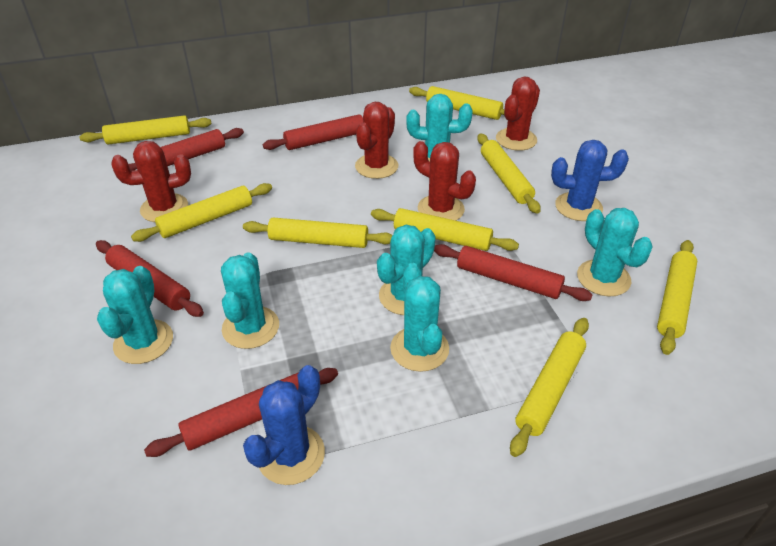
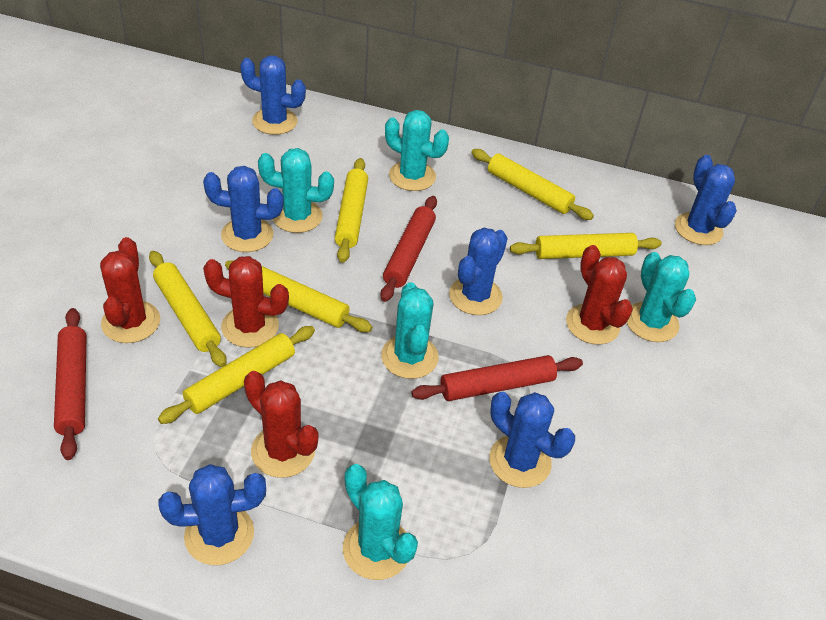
blue cactus: [243,365,325,485] [551,140,629,221] = 2 -> [158,464,266,565] [203,166,284,252] [240,56,306,135] [449,228,508,315] [489,392,575,488] [675,155,737,245] = 6
red rolling pin: [96,240,204,317] [128,128,244,171] [144,368,338,457] [263,114,363,150] [434,244,592,301] = 5 -> [54,308,86,460] [380,196,437,302] [411,355,583,401] = 3
turquoise cactus: [97,266,173,364] [221,252,279,349] [377,225,436,315] [390,263,449,372] [406,94,473,161] [577,208,653,297] = 6 -> [258,148,334,233] [343,464,418,580] [381,282,439,379] [385,110,449,191] [627,252,696,342] = 5
yellow rolling pin: [79,115,212,145] [131,183,272,242] [243,218,393,248] [371,208,519,251] [409,86,504,120] [477,134,541,214] [510,318,589,457] [657,240,697,355] = 8 -> [149,251,227,367] [158,326,315,424] [225,260,372,332] [335,158,368,263] [471,149,594,220] [510,233,662,259] = 6

